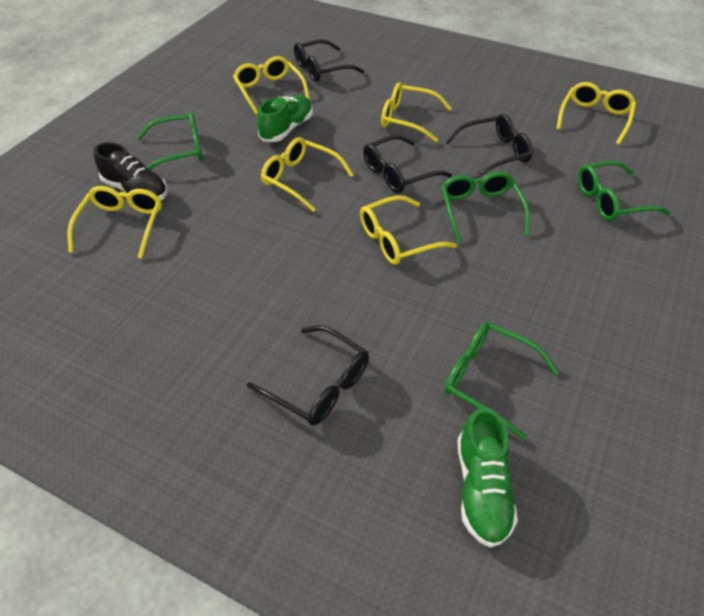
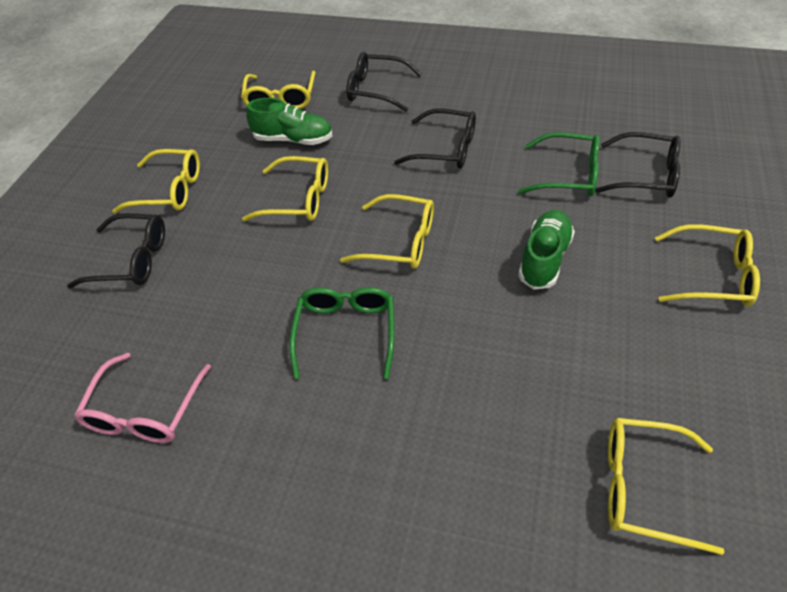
black shoe: [94,142,168,200] = 1 -> none = 0
green glasses: [136,112,203,170] [441,171,530,243] [444,322,559,440] [578,160,671,221] = 4 -> [289,287,395,379] [518,132,600,196] = 2
pink glasses: none = 0 -> [74,353,211,443] = 1

